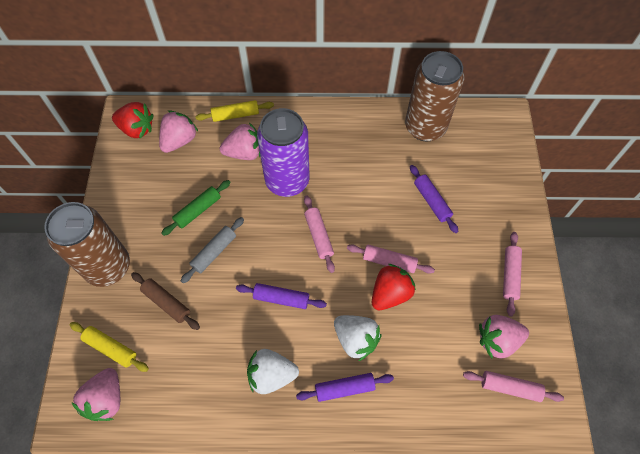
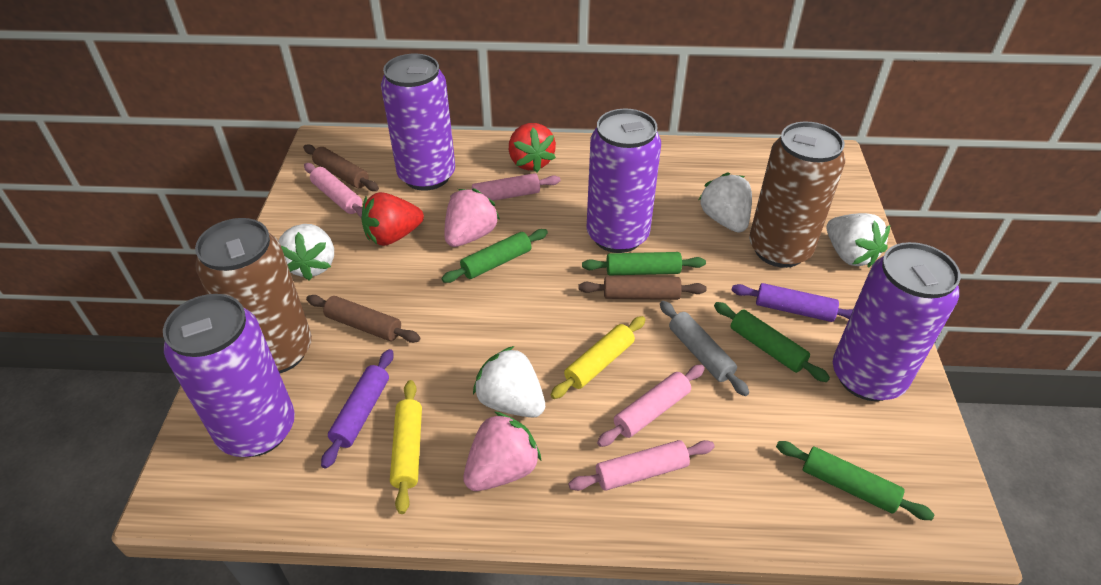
brown rolling pin: [131,272,200,330] = 1 -> [303,144,379,191] [306,295,420,343] [578,276,707,300] = 3
green rolling pin: [162,180,231,236] = 1 -> [442,229,548,283] [582,252,706,275] [714,302,830,382] [776,441,935,520] = 4
pink strawberry: [71,368,120,421] [159,111,198,153] [220,123,260,160] [479,315,529,359] = 4 -> [444,189,500,247] [463,411,541,491] = 2
purple can: [257,108,309,197] = 1 -> [163,294,295,457] [381,54,455,191] [587,109,661,253] [833,242,961,401] = 4
purple rolling pin: [236,283,327,309] [296,373,394,402] [410,165,458,233] = 3 -> [321,349,393,469] [731,283,853,322] = 2
white strawberry: [247,349,299,394] [334,315,382,361] = 2 -> [279,224,334,281] [473,346,545,418] [699,173,752,232] [827,213,890,268] = 4

